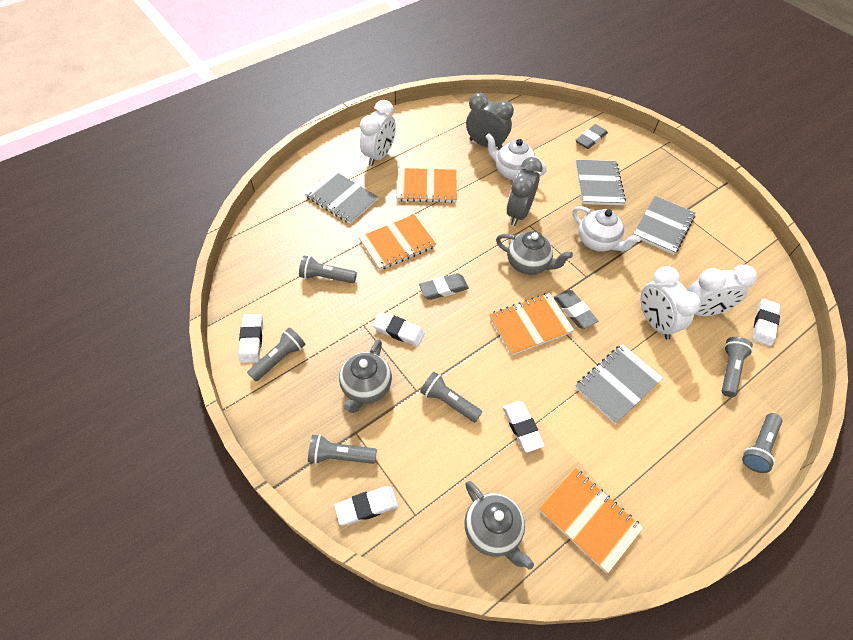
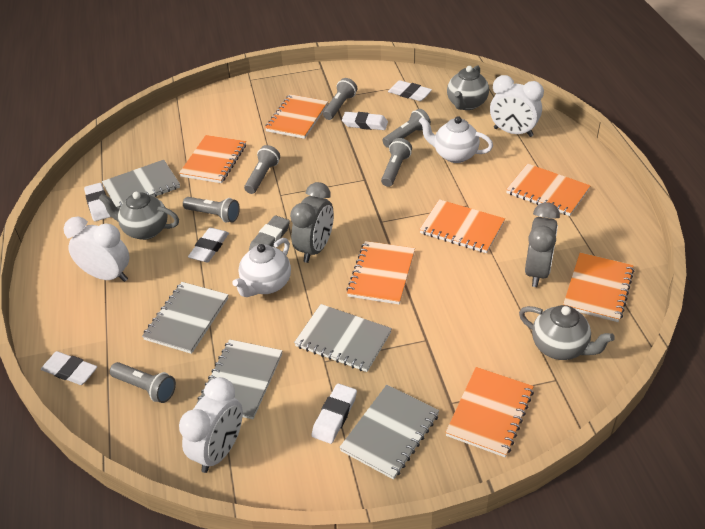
grey eraser: [419,273,469,300] [554,290,598,329] [575,124,608,149] = 3 -> [249,216,290,251] = 1
grey notebook: [304,170,378,224] [575,344,663,424] [576,160,626,205] [633,196,695,255] = 4 -> [102,160,180,209] [142,282,228,354] [197,339,283,419] [294,304,392,372] [339,385,439,480] = 5
orange notebook: [359,215,436,270] [396,168,457,203] [490,293,574,355] [539,468,643,573] = 4 -> [179,135,246,183] [265,94,328,139] [346,241,415,304] [419,199,505,253] [445,367,534,457] [506,164,591,216] [563,253,634,322] = 7
white eraser: [238,314,263,363] [334,486,398,525] [372,312,425,346] [503,401,545,453] [753,299,780,346] = 5 -> [41,351,97,385] [84,183,111,221] [188,228,229,262] [312,383,357,444] [342,112,388,130] [388,80,432,101] = 6

